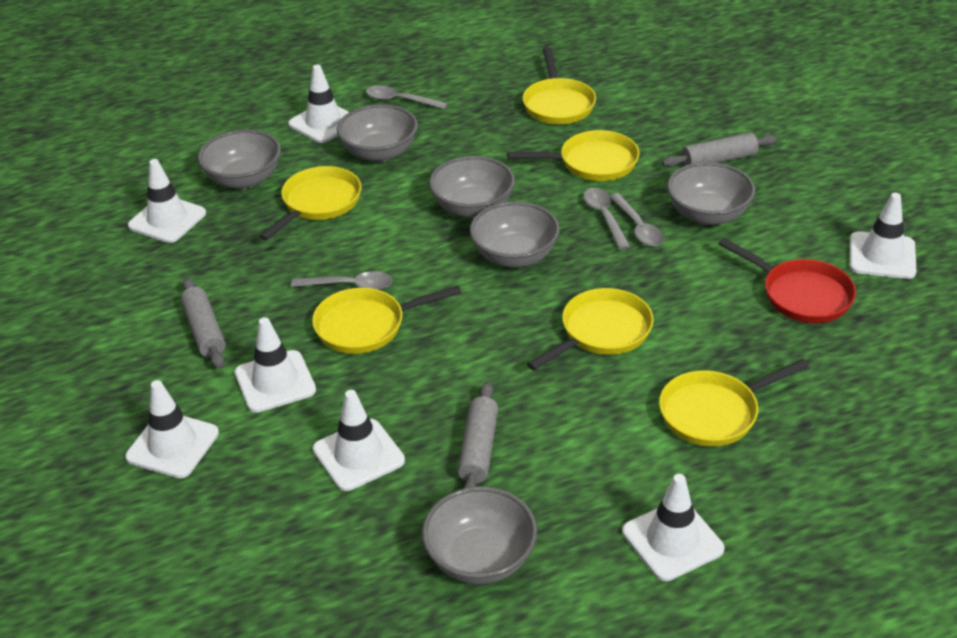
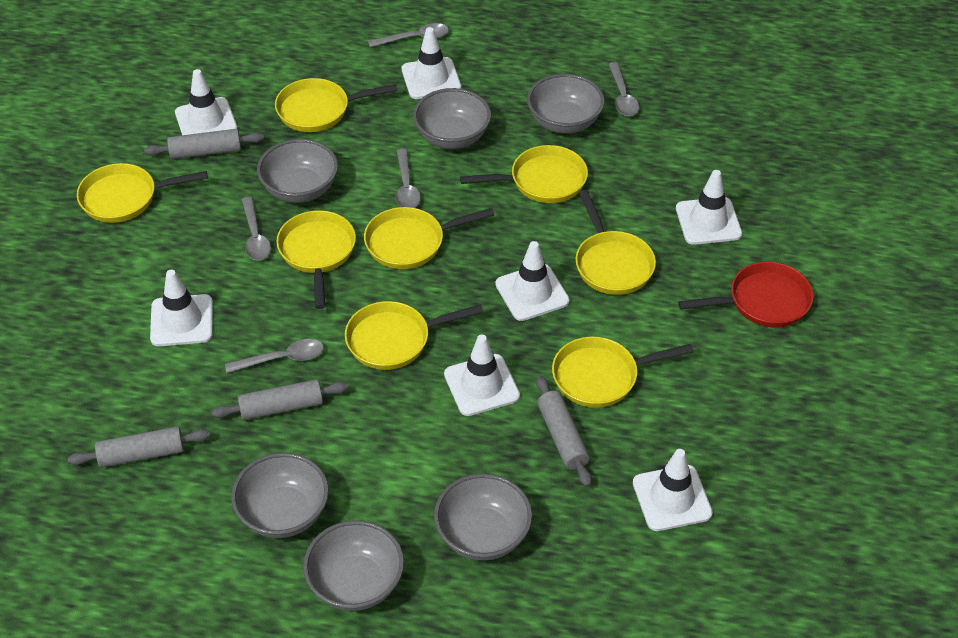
grey rolling pin: [181,278,226,369] [458,382,498,489] [662,132,777,167] = 3 -> [68,427,210,468] [144,129,264,159] [211,379,348,420] [536,376,592,487] = 4
grey spoon: [291,271,393,290] [366,85,448,109] [583,188,631,250] [610,193,664,247] = 4 -> [225,339,324,373] [242,197,271,260] [368,23,449,47] [396,149,421,208] [608,62,639,116] = 5
yellow pan: [259,166,361,240] [312,285,461,354] [507,130,639,181] [522,47,596,124] [527,288,654,370] [659,359,809,446] = 6 -> [77,163,208,223] [275,78,398,132] [276,210,356,309] [345,301,483,370] [364,207,494,269] [460,145,588,203] [552,337,694,408] [575,190,656,295] = 8

